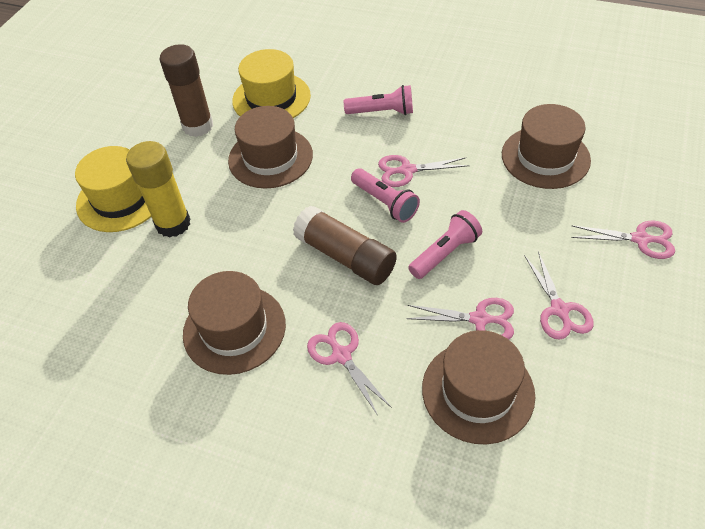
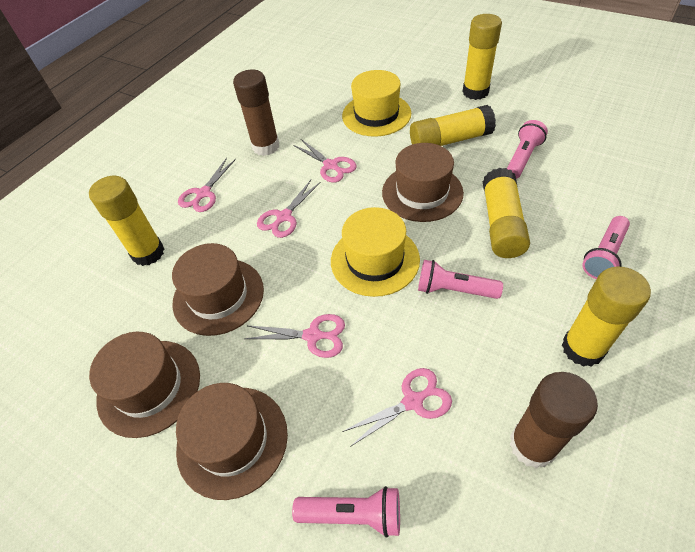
pink flashlight: [344,85,413,115] [351,168,420,223] [408,210,482,279] = 3 -> [292,486,400,538] [418,260,503,299] [507,120,548,179] [582,216,630,279] = 4
yellow glue stick: [126,141,190,238] = 1 -> [89,176,164,266] [410,105,496,146] [462,14,502,100] [483,168,530,258] [562,267,651,367] = 5

